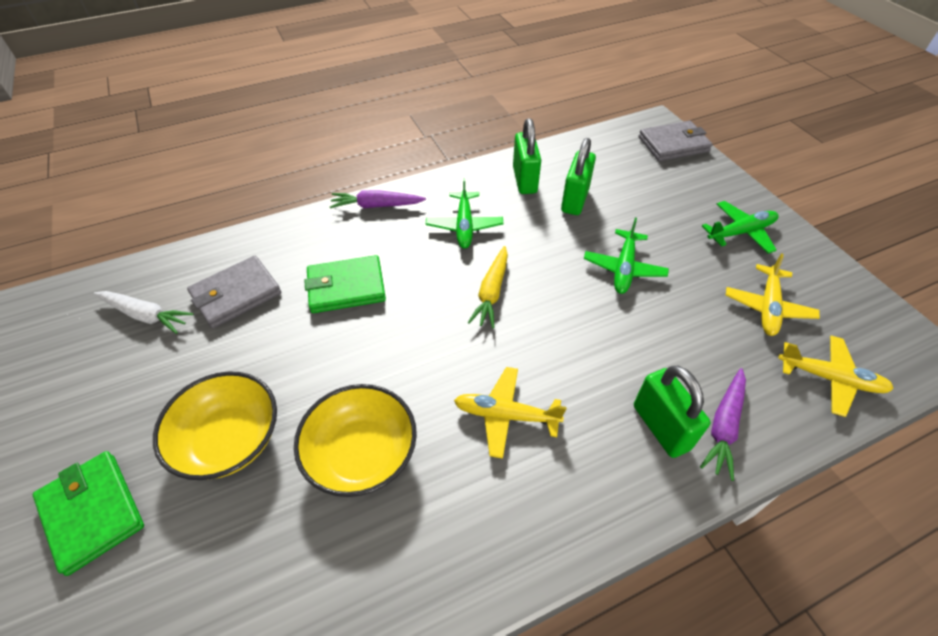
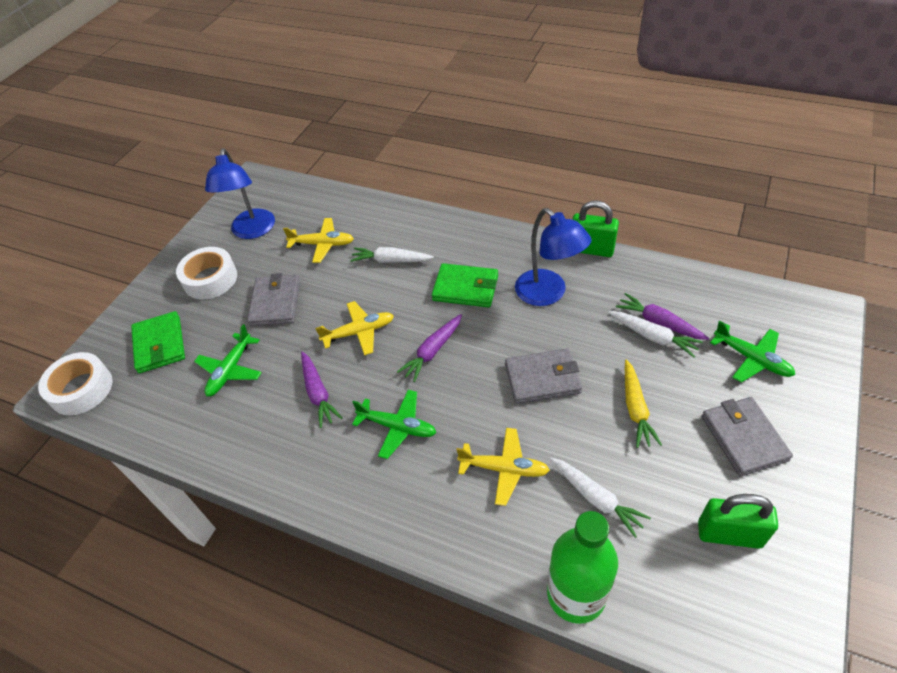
blue lamp: none = 0 -> [205,149,275,239] [515,208,591,306] = 2
green bottle: none = 0 -> [547,511,618,624] = 1
green padlock: [513,118,541,194] [561,138,596,215] [634,366,711,458] = 3 -> [572,201,619,257] [698,494,778,549] = 2
grey wallet: [187,256,281,328] [639,121,713,161] = 2 -> [247,273,300,327] [505,348,582,404] [702,397,793,477] = 3
purple carrot: [330,190,426,208] [700,368,746,481] = 2 -> [301,351,342,428] [397,314,462,382] [616,293,709,340] = 3
white carrot: [94,291,193,334] = 1 -> [350,247,434,263] [550,458,651,538] [608,311,703,357] = 3
white tape: none = 0 -> [38,352,113,415] [176,247,237,300] = 2
yellow bowl: [153,371,277,480] [294,384,417,497] = 2 -> none = 0

